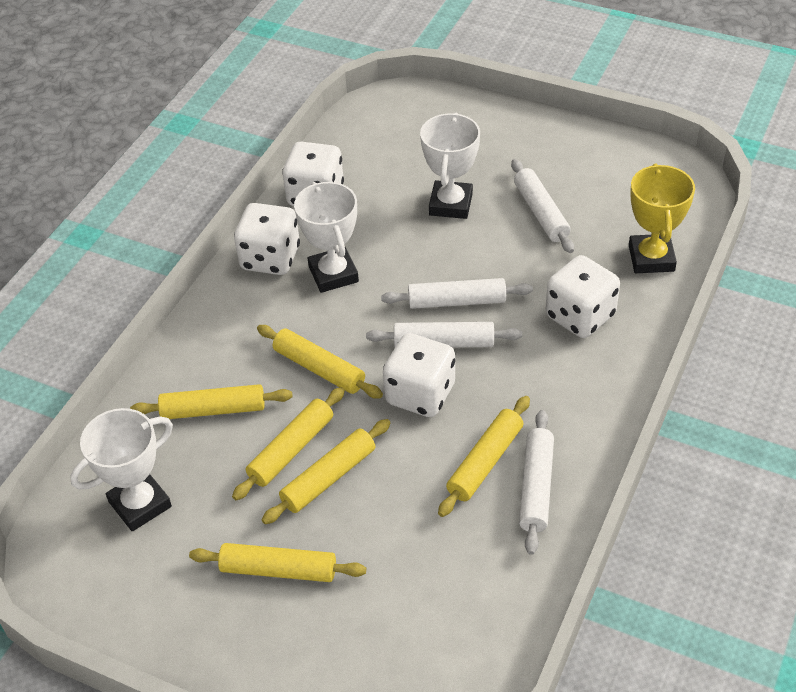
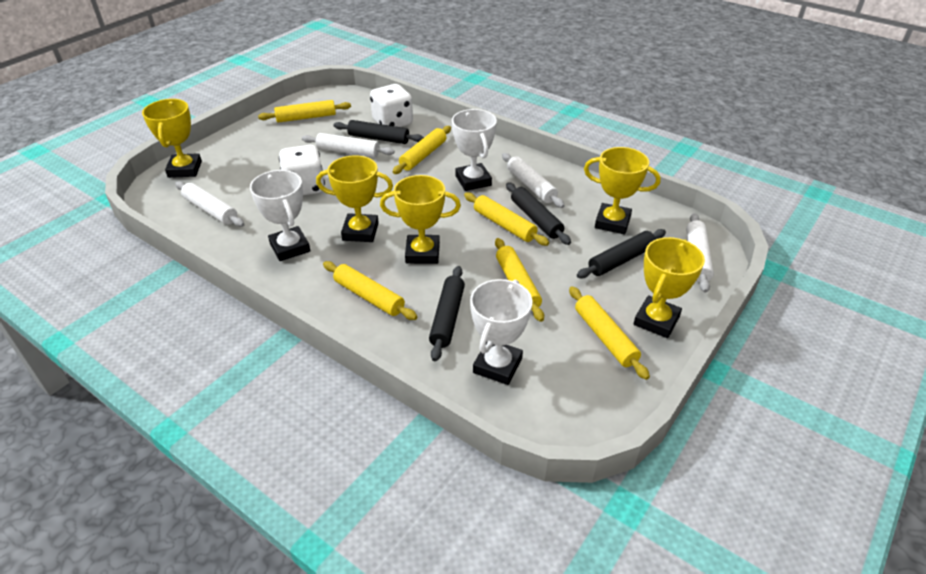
black rolling pin: none = 0 -> [334,120,424,144] [429,266,465,361] [506,182,571,245] [577,229,666,278] = 4
white dice: [234,203,300,275] [282,142,344,206] [383,333,455,417] [545,255,620,338] = 4 -> [279,145,325,195] [370,84,413,127] = 2
yellow trophy: [629,164,695,273] = 1 -> [142,99,202,178] [316,155,393,242] [380,175,461,264] [584,147,661,234] [634,237,705,338] = 5

